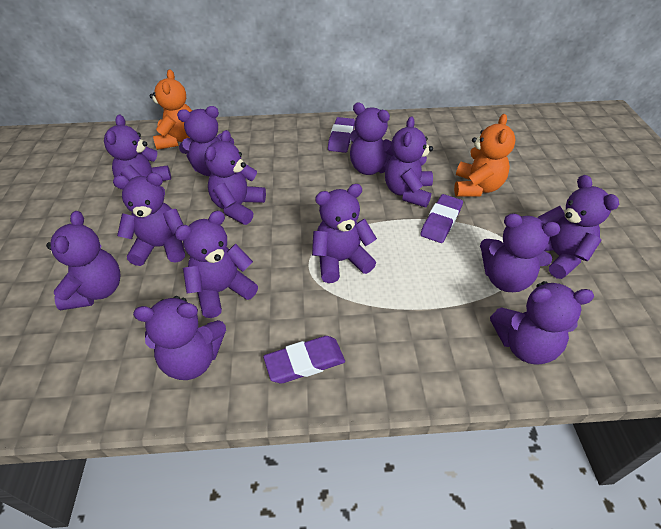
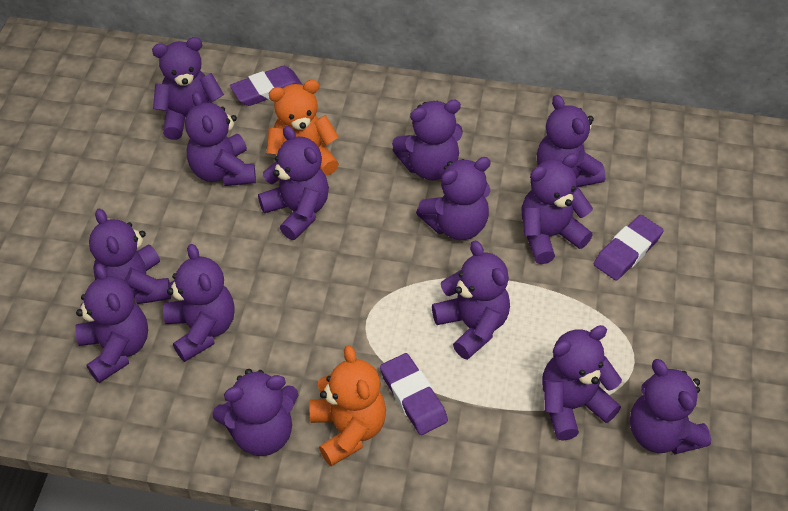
purple teddy bear: [46,211,121,310] [104,115,171,196] [113,173,185,266] [133,296,226,380] [175,211,258,318] [177,106,234,176] [204,130,266,225] [312,184,377,283] [350,102,394,175] [385,116,433,208] [480,213,560,292] [490,281,594,365] [538,175,619,279] = 13 -> [75,264,148,383] [89,208,171,304] [152,37,224,140] [163,244,235,362] [185,91,256,186] [212,369,298,456] [258,126,329,240] [392,100,463,180] [416,157,491,240] [432,241,510,360] [521,153,593,264] [537,95,606,187] [542,325,622,441] [630,359,711,455] = 14

